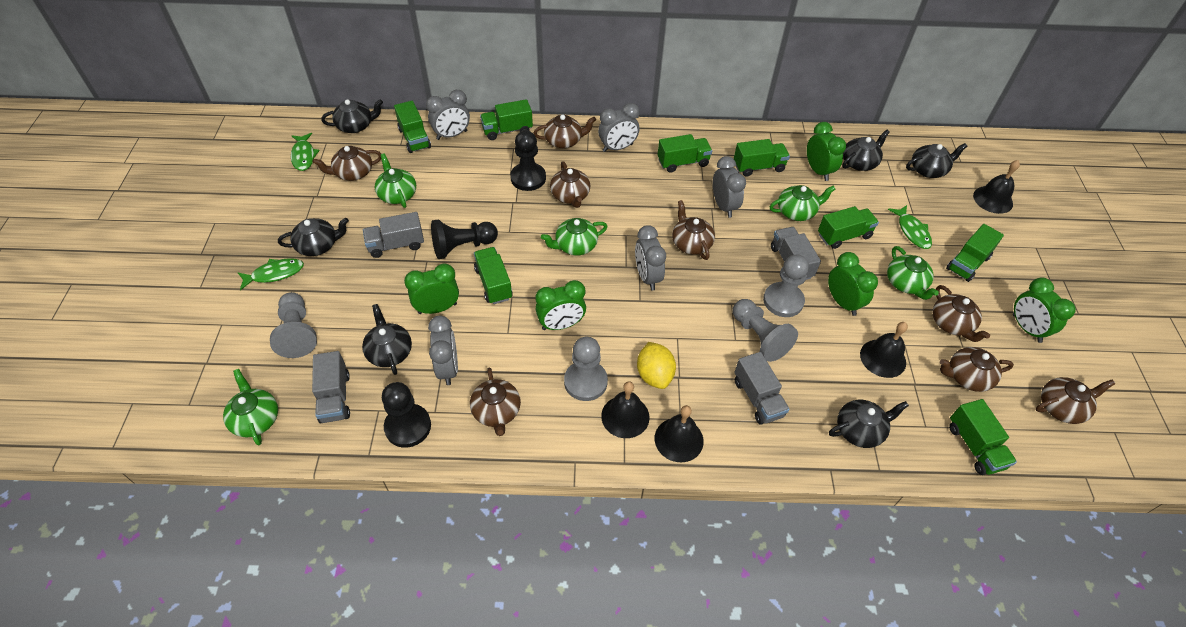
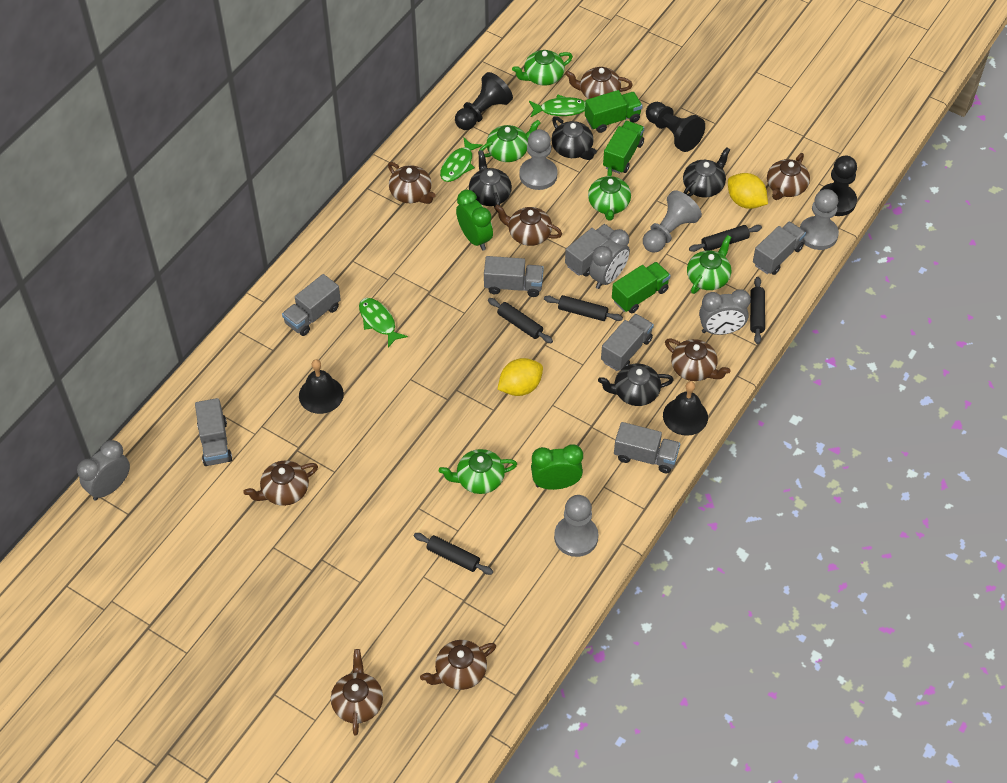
black bell: [601,381,650,438] [655,405,704,462] [860,322,908,378] [973,160,1020,214] = 4 -> [299,359,344,414] [663,381,708,436] = 2
black rolling pin: none = 0 -> [414,533,493,575] [488,298,553,343] [544,295,623,321] [689,225,762,252] [750,277,765,344] = 5
black teapot: [278,218,349,256] [321,99,383,133] [362,304,412,375] [829,399,909,448] [842,130,890,171] [906,143,967,178] = 6 -> [469,150,512,211] [551,116,597,160] [598,364,674,406] [683,147,730,197] = 4
green clock: [404,264,459,314] [535,280,586,330] [807,122,846,181] [828,252,878,316] [1013,277,1076,343] = 5 -> [456,190,493,251] [531,444,583,490] = 2
green truck: [394,101,431,153] [474,247,513,304] [480,99,533,140] [657,134,712,173] [734,139,790,177] [818,206,879,249] [946,224,1004,282] [949,399,1017,475] = 8 -> [585,90,642,133] [603,121,644,174] [612,262,671,314] = 3
grey clock: [426,90,470,140] [428,315,458,385] [598,103,640,152] [635,225,666,291] [713,156,746,218] = 5 -> [77,440,130,501] [589,229,630,289] [699,289,751,335] = 3
grey truck: [312,351,350,423] [363,212,424,258] [735,352,790,425] [771,227,821,280] = 4 -> [195,398,232,466] [282,274,341,336] [484,256,544,297] [565,224,614,277] [601,314,654,371] [614,422,680,473] [753,222,806,275] = 7
yellow lemon: [637,342,676,389] = 1 -> [497,358,543,396] [728,173,768,209] = 2

